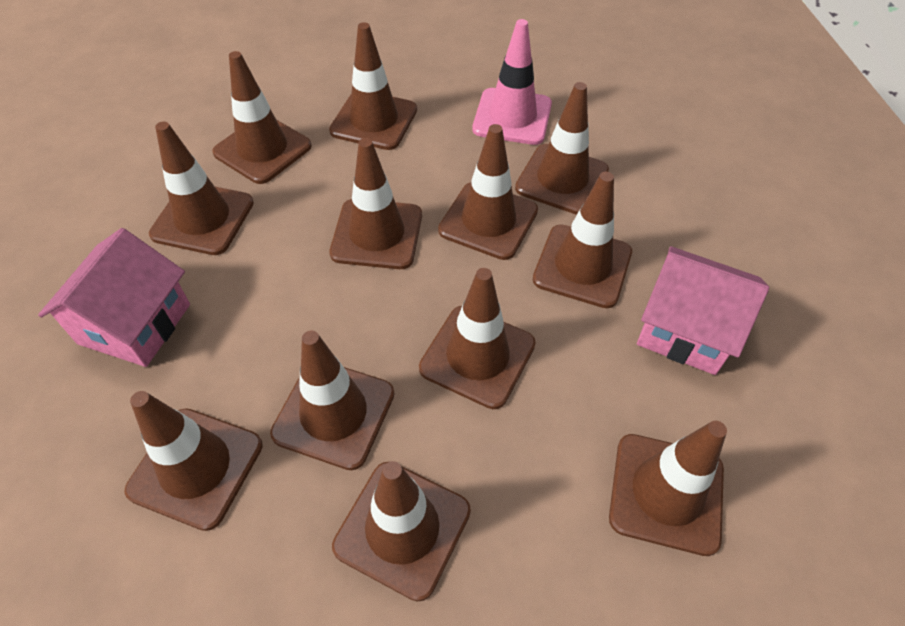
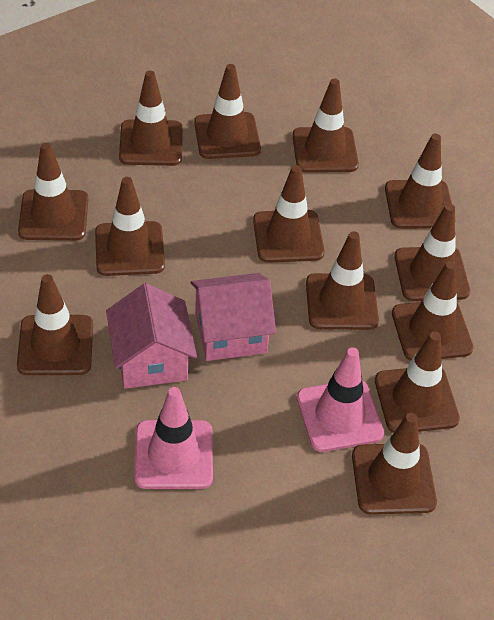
brown traffic cone: [125,391,263,531] [149,122,254,255] [212,51,312,184] [270,331,394,470] [329,22,417,150] [329,138,422,269] [332,461,471,602] [419,268,536,409] [438,124,538,260] [515,82,609,215] [533,172,632,308] [609,421,727,556] = 12 -> [17,274,93,375] [18,143,88,241] [95,177,165,276] [119,71,183,166] [194,64,261,159] [253,165,325,263] [292,79,359,173] [306,231,379,330] [352,413,437,515] [375,332,460,432] [385,134,456,229] [392,261,473,361] [394,204,470,301] = 13
pink traffic cone: [472,19,552,145] = 1 -> [134,387,213,489] [297,347,384,452] = 2

